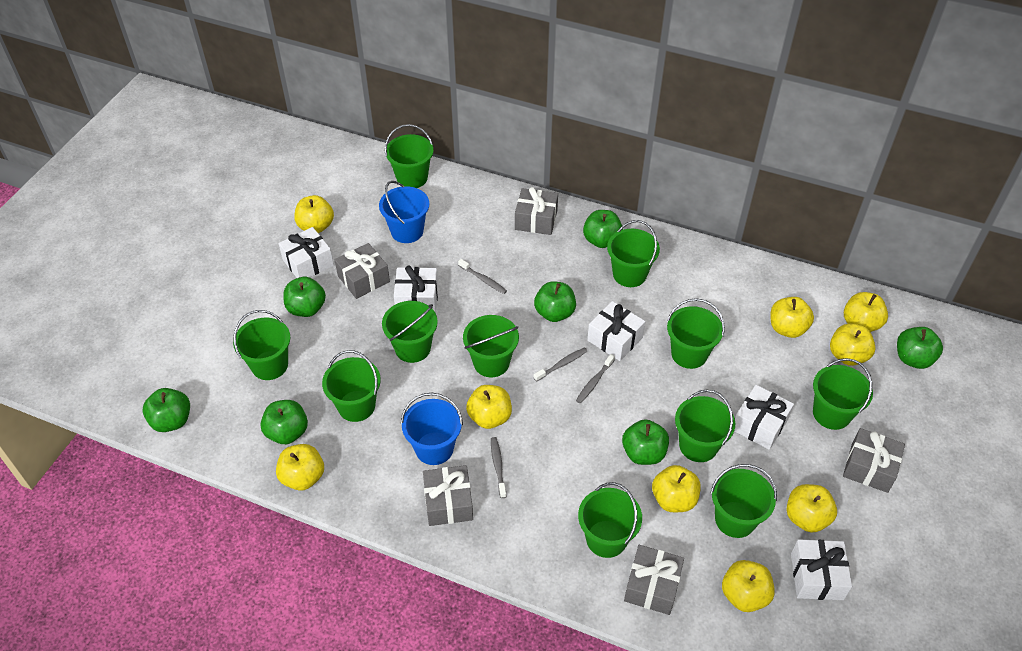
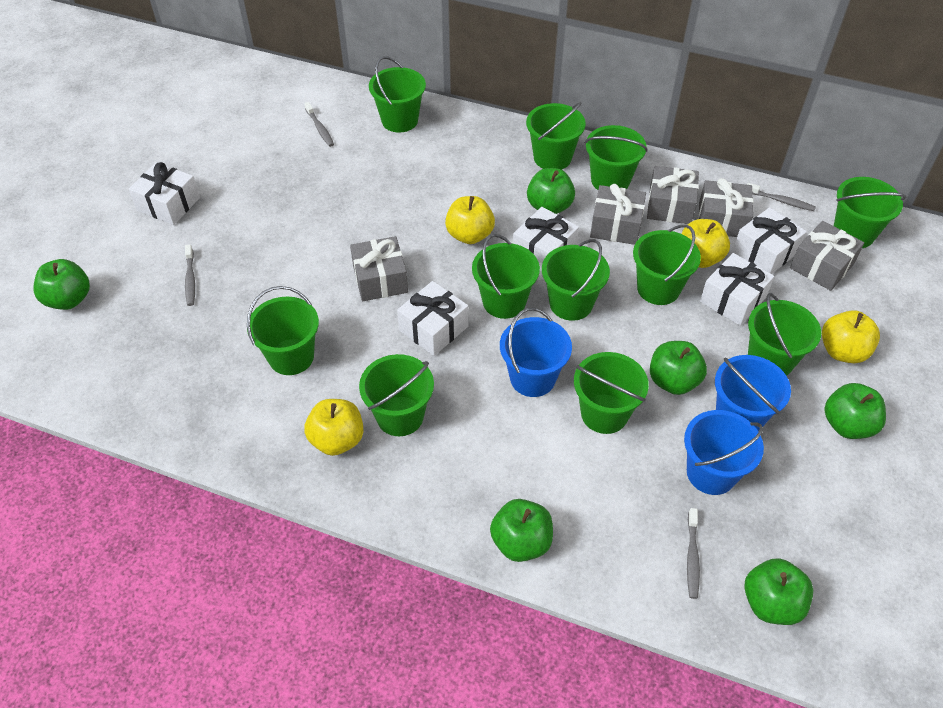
blue bucket: [379,181,429,243] [401,393,463,465] = 2 -> [500,308,572,397] [684,410,764,495] [715,355,791,432] = 3
green apple: [143,388,190,432] [260,400,308,444] [283,277,326,317] [534,281,576,322] [583,210,623,248] [622,420,669,465] [897,327,943,369] = 7 -> [34,259,90,310] [490,499,553,562] [527,168,575,214] [650,341,707,395] [744,558,813,625] [824,383,886,439] = 6
yellow apple: [276,444,324,491] [294,195,334,233] [466,385,512,429] [652,465,701,512] [722,560,775,612] [771,297,814,338] [787,484,837,533] [830,324,876,366] [844,292,888,332] = 9 -> [304,399,364,456] [445,196,495,244] [681,219,730,268] [822,310,880,363] = 4

